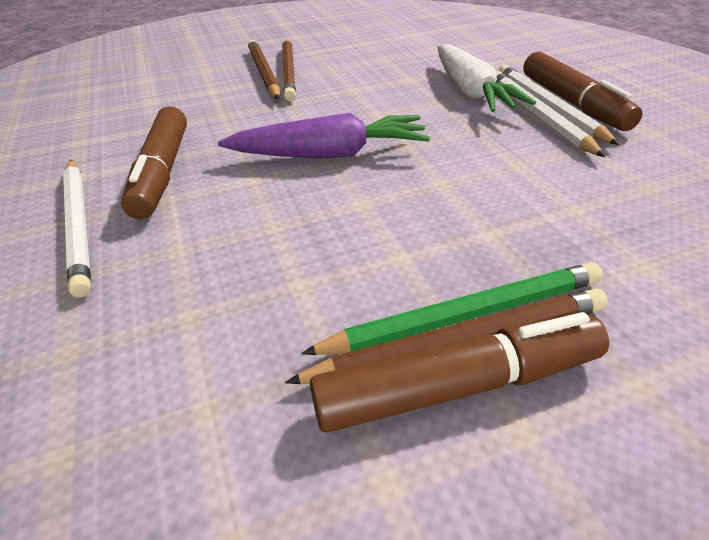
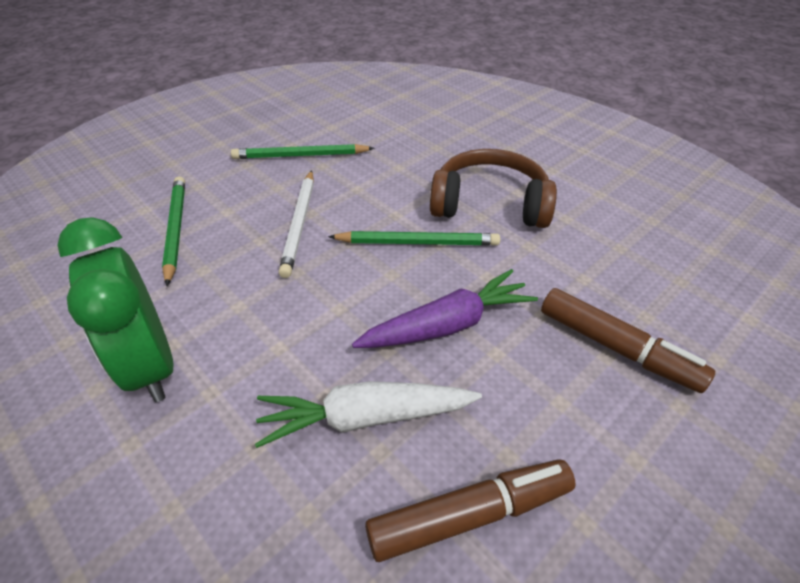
brown headphones: none = 0 -> [430,149,557,228] = 1
brown marker: [121,106,187,219] [310,312,609,433] [524,52,643,131] = 3 -> [365,459,576,562] [541,288,715,393] = 2
brown pencil: [248,40,280,99] [282,39,296,101] [285,289,608,384] = 3 -> none = 0
green clock: none = 0 -> [58,217,173,402] = 1
green pencil: [301,262,603,355] = 1 -> [162,176,185,286] [231,144,374,159] [328,231,500,246] = 3
white pencil: [63,159,91,298] [496,71,605,157] [499,65,619,145] = 3 -> [278,170,314,278] = 1

